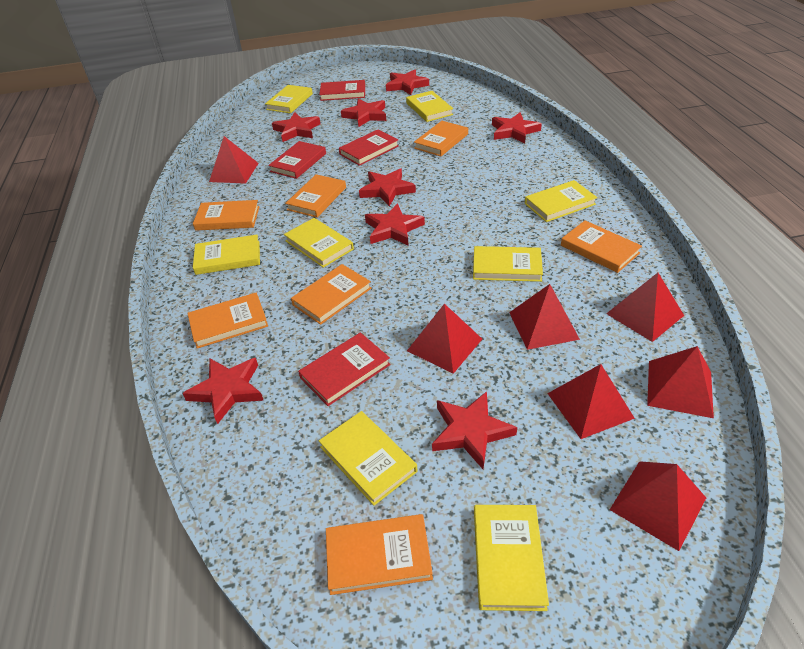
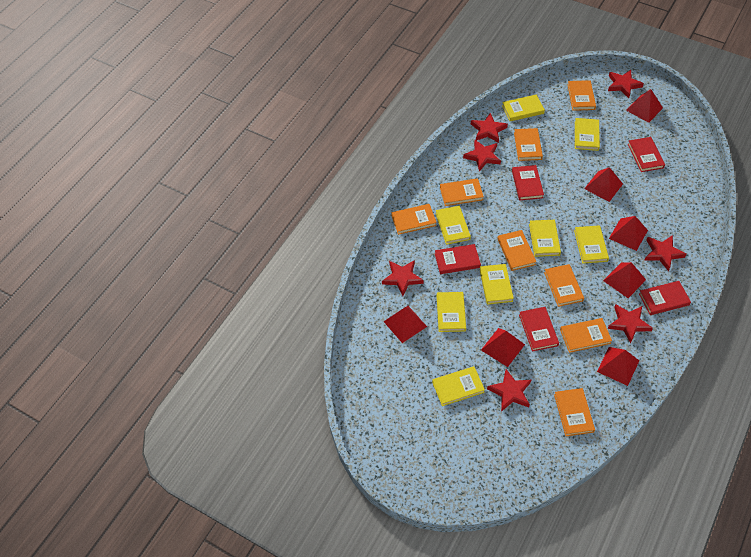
orange book: [187,292,268,349] [193,200,259,231] [285,174,346,218] [291,264,371,325] [326,514,433,595] [414,121,468,156] [561,220,642,273] = 7 -> [391,204,437,235] [440,178,484,206] [498,230,536,271] [514,128,543,161] [544,264,584,307] [554,388,595,436] [560,318,612,353] [568,80,596,111] = 8
red book: [268,141,326,179] [298,332,391,406] [319,80,365,101] [339,129,399,166] = 4 -> [435,244,481,274] [512,165,544,201] [519,307,559,352] [628,137,665,172] [639,281,691,315] = 5
red star: [183,358,264,424] [272,112,320,142] [341,99,386,127] [359,169,416,207] [365,203,425,246] [386,70,429,95] [432,391,517,469] [492,112,542,144] = 8 -> [382,260,424,296] [463,140,501,171] [471,113,508,143] [487,369,532,412] [608,70,644,98] [608,304,653,343] [645,235,687,271] = 7

